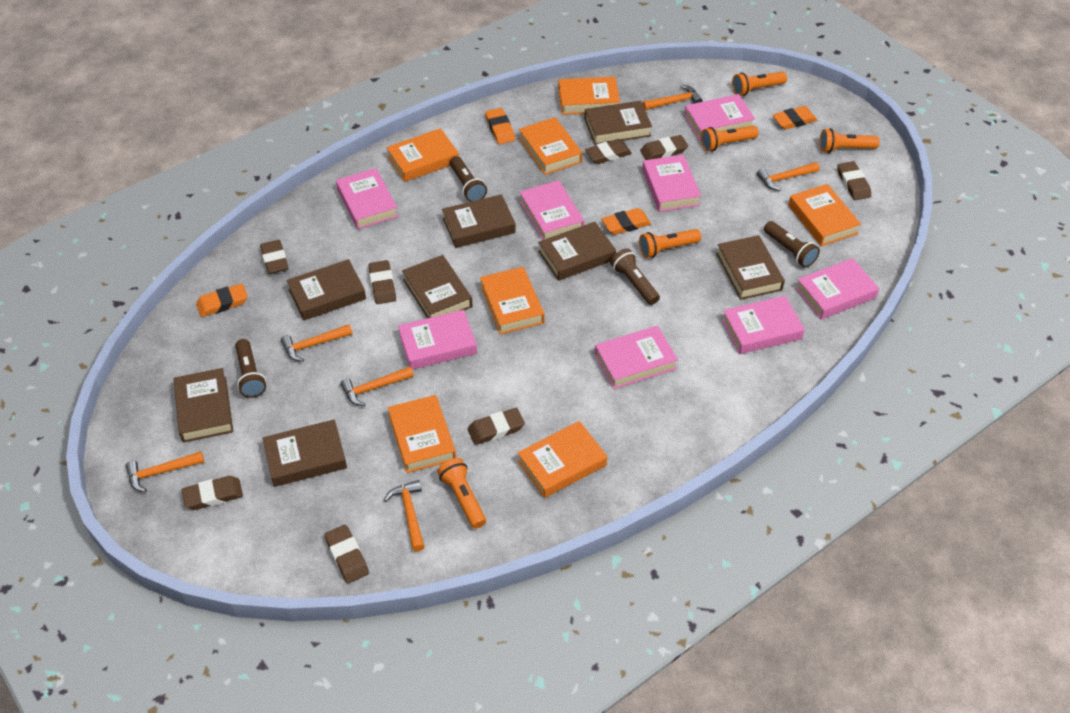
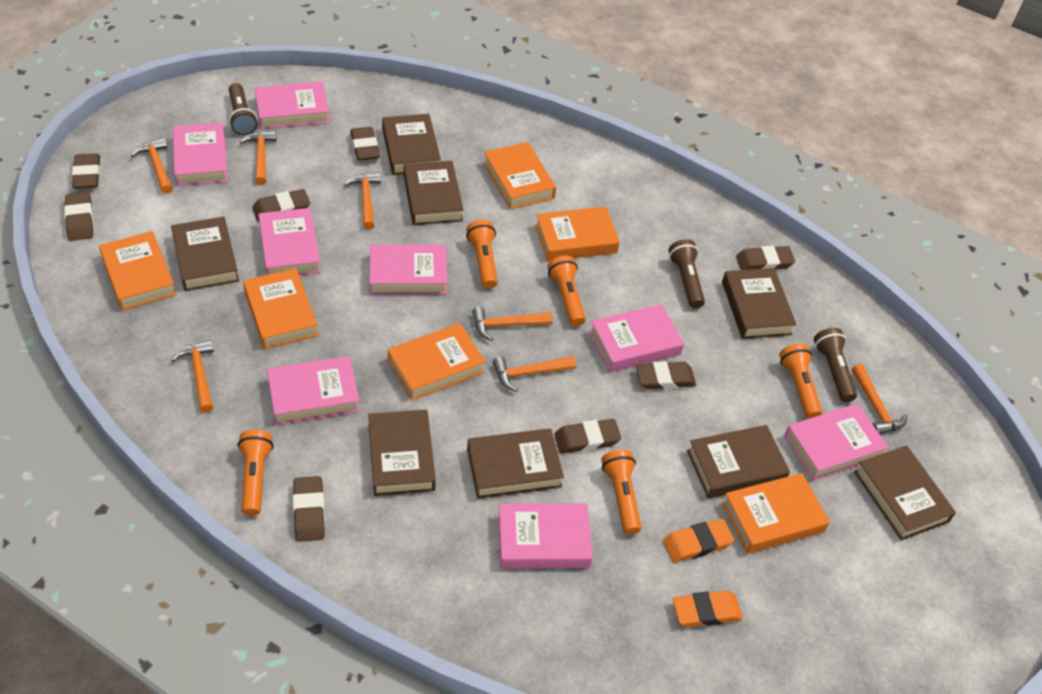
brown flashlight: [235,339,266,398] [450,156,487,202] [610,248,660,305] [764,221,820,268] = 4 -> [229,83,258,135] [668,239,705,309] [814,328,857,402] = 3
orange book: [386,128,459,182] [388,395,456,473] [480,267,545,334] [517,421,607,498] [519,117,582,175] [558,77,620,115] [788,184,861,246] = 7 -> [99,231,176,310] [243,268,318,349] [388,323,485,401] [484,142,556,209] [535,206,620,261] [722,473,830,553] = 6
orange eraser: [196,283,248,317] [485,108,515,144] [602,208,651,235] [773,106,817,130] = 4 -> [663,519,735,563] [673,590,743,627] = 2
orange hammer: [125,451,204,492] [281,324,353,362] [340,366,414,406] [384,480,425,552] [643,85,702,110] [757,162,820,191] = 6 -> [131,138,173,194] [171,340,214,413] [240,131,277,185] [344,173,381,230] [472,307,553,341] [493,356,576,392] [852,364,908,434] = 7

